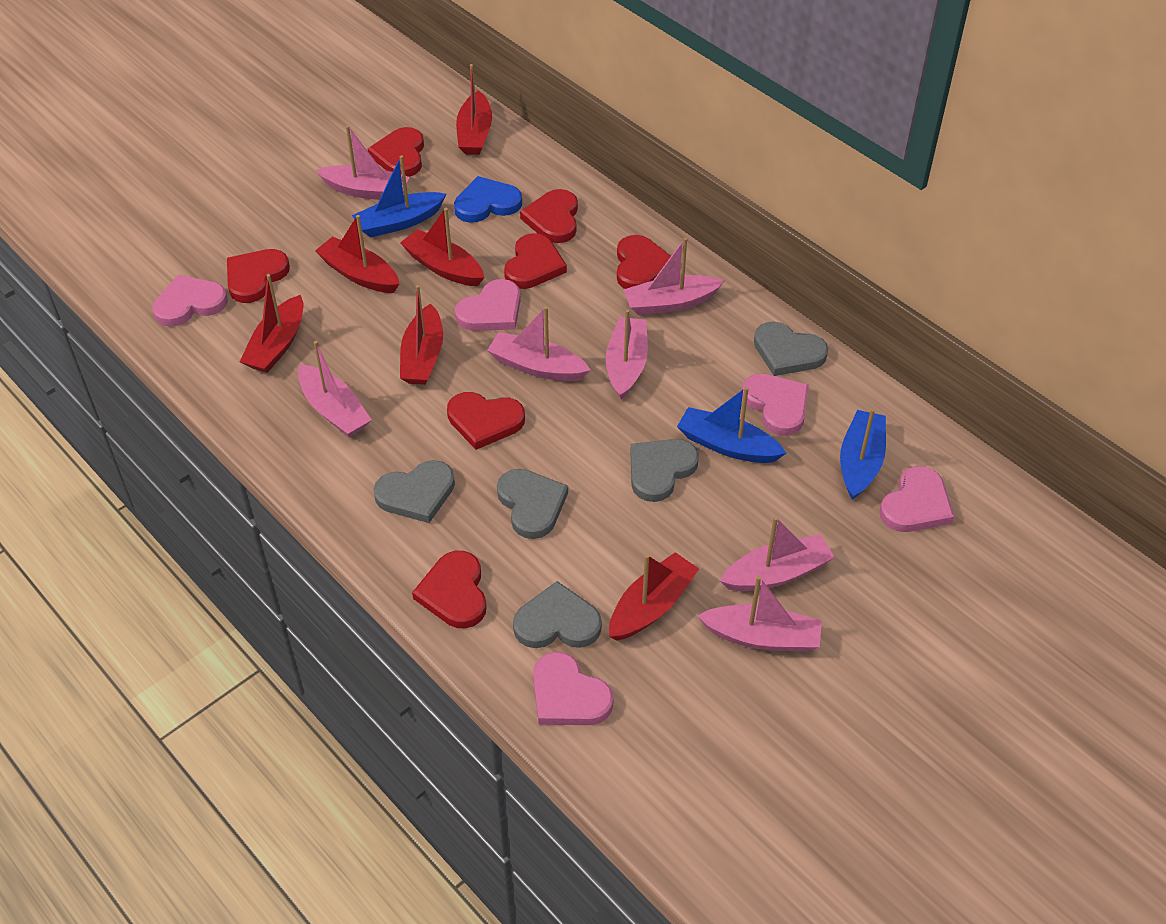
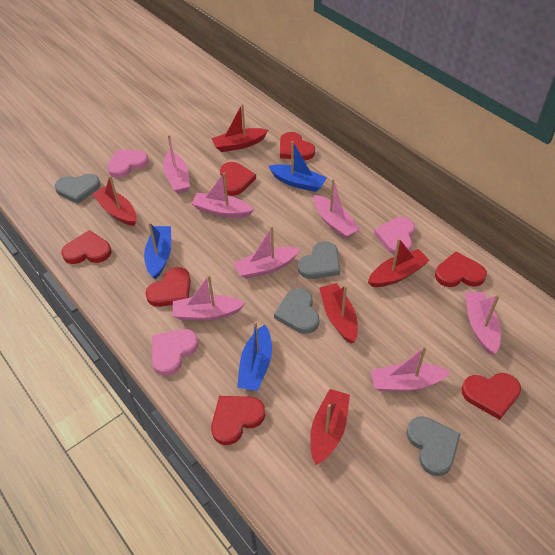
blue heart: [454,176,522,223] = 1 -> none = 0
grey heart: [373,460,455,523] [497,469,568,539] [513,581,602,648] [631,439,699,502] [754,322,828,376] = 5 -> [55,174,101,204] [274,288,319,334] [298,241,340,279] [406,416,461,476] = 4
pink heart: [152,275,228,327] [455,279,521,331] [533,652,614,725] [742,374,809,436] [880,466,954,532] = 5 -> [107,149,149,178] [152,329,199,376] [374,217,415,255] = 3
red boat: [240,274,303,373] [315,215,399,293] [400,208,485,286] [400,285,443,385] [456,64,492,155] [609,552,699,641] = 6 -> [92,175,136,226] [212,103,268,152] [310,389,350,465] [320,283,358,343] [368,238,430,287] = 5

